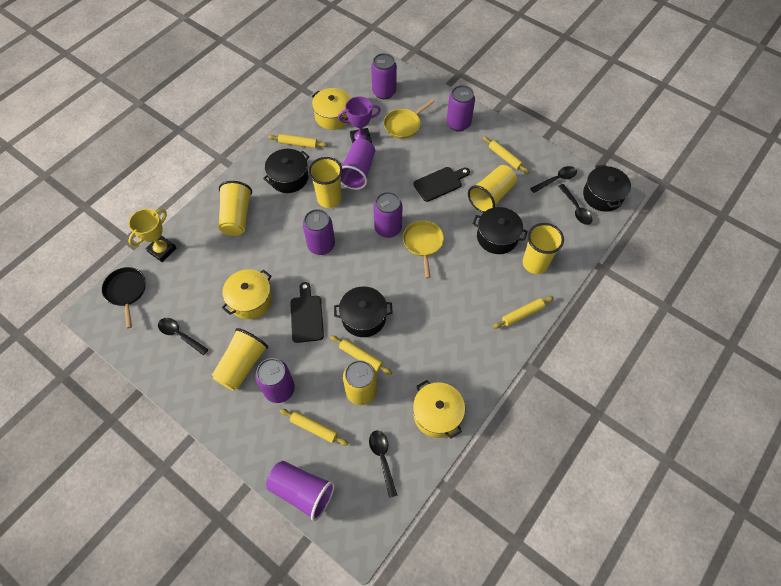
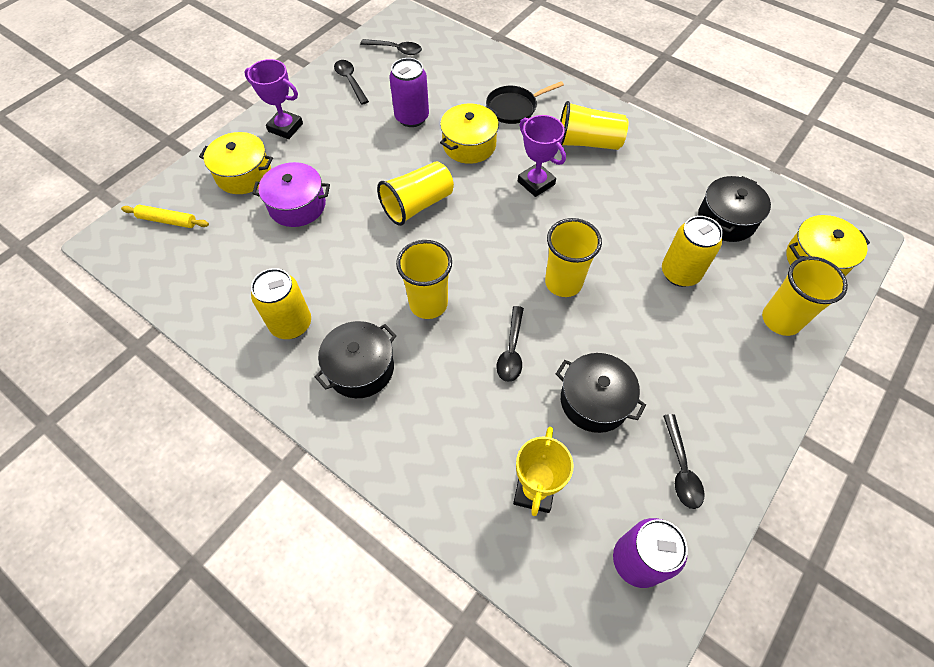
black cutting board: [290,282,324,343] [413,167,470,202] = 2 -> none = 0
black pot: [263,149,310,193] [334,287,393,337] [473,207,528,254] [583,164,631,212] = 4 -> [315,321,397,398] [556,353,646,433] [698,176,771,242] = 3
purple can: [255,358,295,403] [303,209,335,255] [371,53,397,99] [373,192,403,238] [446,85,475,132] = 5 -> [389,58,429,127] [613,518,688,588] = 2
purple cup: [266,461,335,521] [341,139,375,190] = 2 -> none = 0
purple pot: none = 0 -> [252,162,330,227] = 1
purple trophy: [338,96,381,144] = 1 -> [244,59,303,139] [518,115,566,197] = 2
yellow can: [343,360,377,405] = 1 -> [251,268,311,339] [662,216,723,287] = 2
yellow pan: [384,99,435,139] [403,220,444,278] = 2 -> none = 0
yellow rolling pin: [268,134,328,148] [280,409,348,446] [330,335,392,375] [483,137,529,174] [493,296,554,328] = 5 -> [121,205,209,228] = 1

